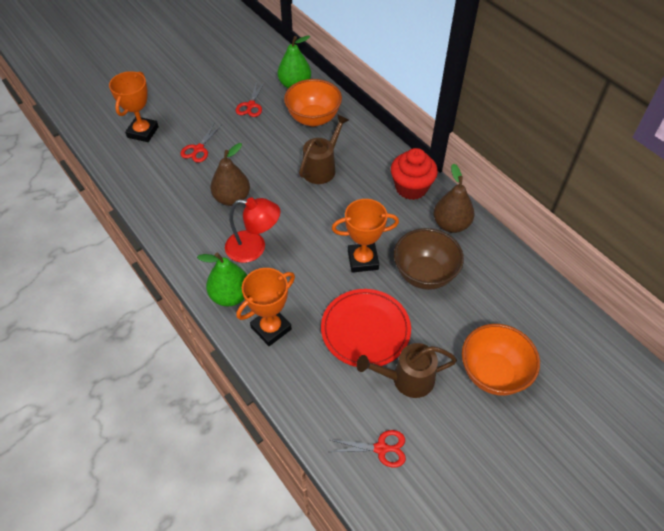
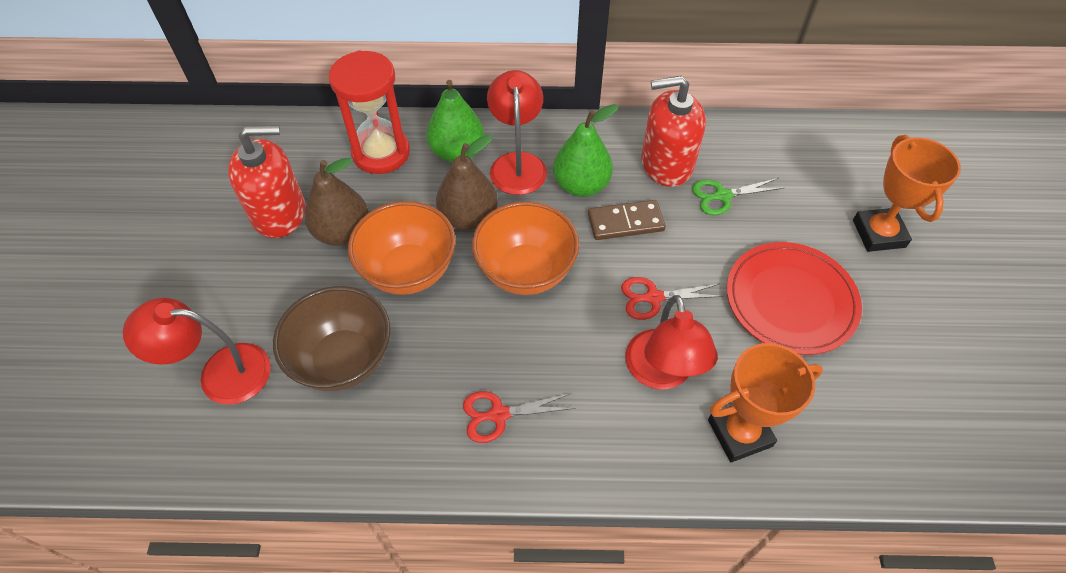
brown domino: none = 0 -> [588,200,666,240] = 1
brown watering can: [299,114,349,184] [356,343,457,398] = 2 -> none = 0
green scissors: none = 0 -> [692,178,784,215] = 1
orange trophy: [109,71,159,142] [236,268,295,346] [332,199,399,273] = 3 -> [708,343,823,462] [853,135,961,252] = 2
red cupcake: [391,148,438,200] = 1 -> none = 0
red hourglass: none = 0 -> [329,50,410,174] = 1
red lamp: [225,198,280,263] = 1 -> [123,298,271,405] [487,70,547,195] [625,295,718,389] = 3
red scissors: [180,124,222,163] [236,81,264,117] [330,430,406,468] = 3 -> [463,391,576,443] [621,277,724,320] = 2
red soap dispenser: none = 0 -> [228,125,305,238] [641,75,706,187] = 2

